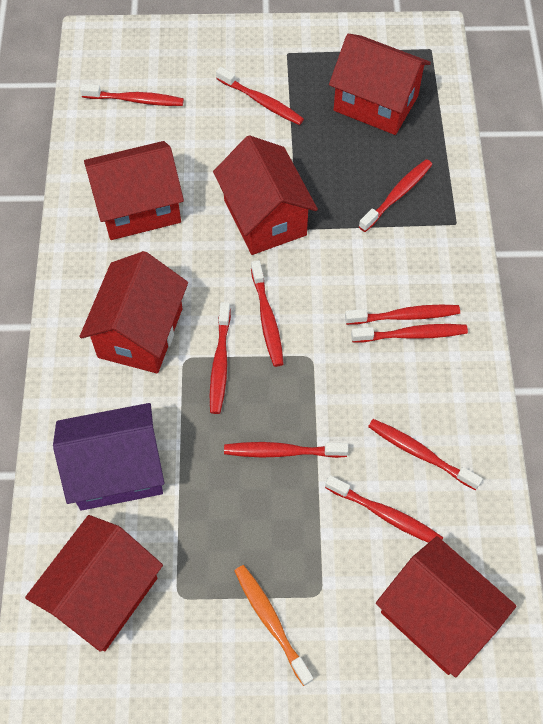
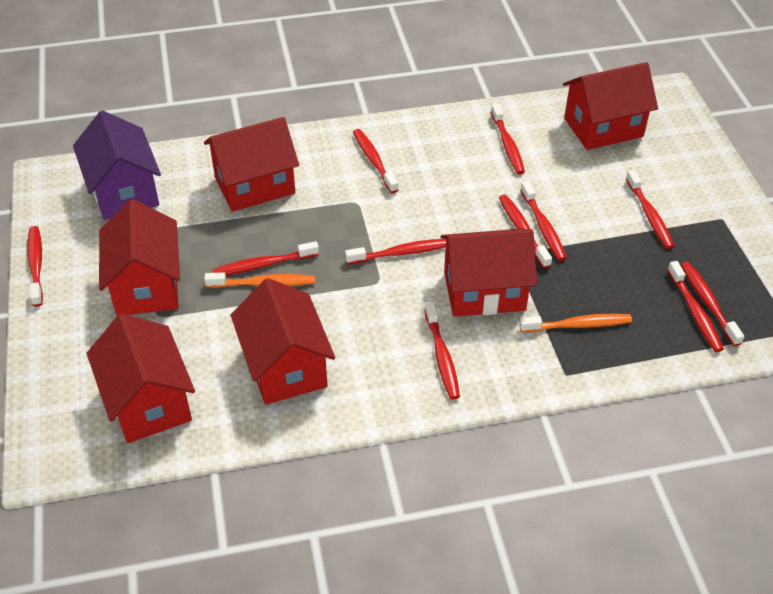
orange toothbrush: [234,565,313,686] = 1 -> [204,273,315,288] [519,314,632,333] = 2
red toothbrush: [80,84,184,106] [210,302,231,414] [216,67,304,125] [224,442,348,458] [251,260,284,367] [325,475,443,543] [345,305,460,325] [351,324,468,342] [359,159,432,232] [368,419,483,490] = 10 -> [27,226,43,307] [212,241,319,275] [345,239,446,264] [353,129,398,193] [424,301,460,400] [491,104,525,174] [499,195,552,269] [520,181,567,261] [626,170,674,249] [668,261,724,352] [681,262,745,346] = 11

